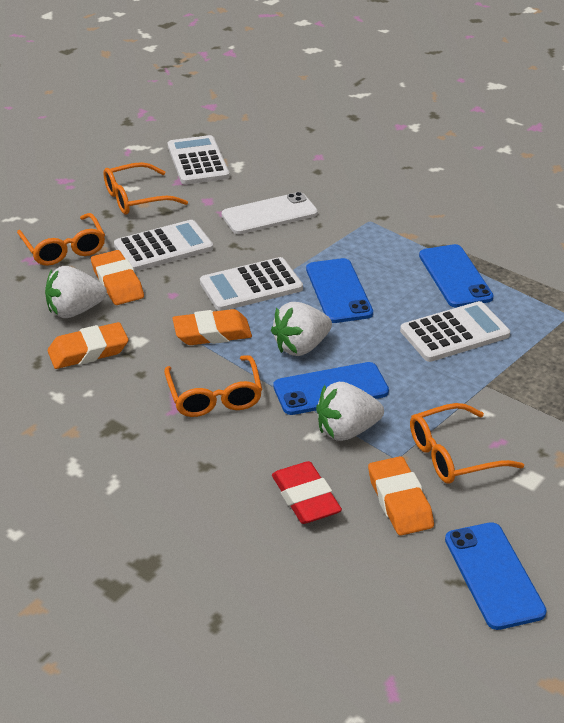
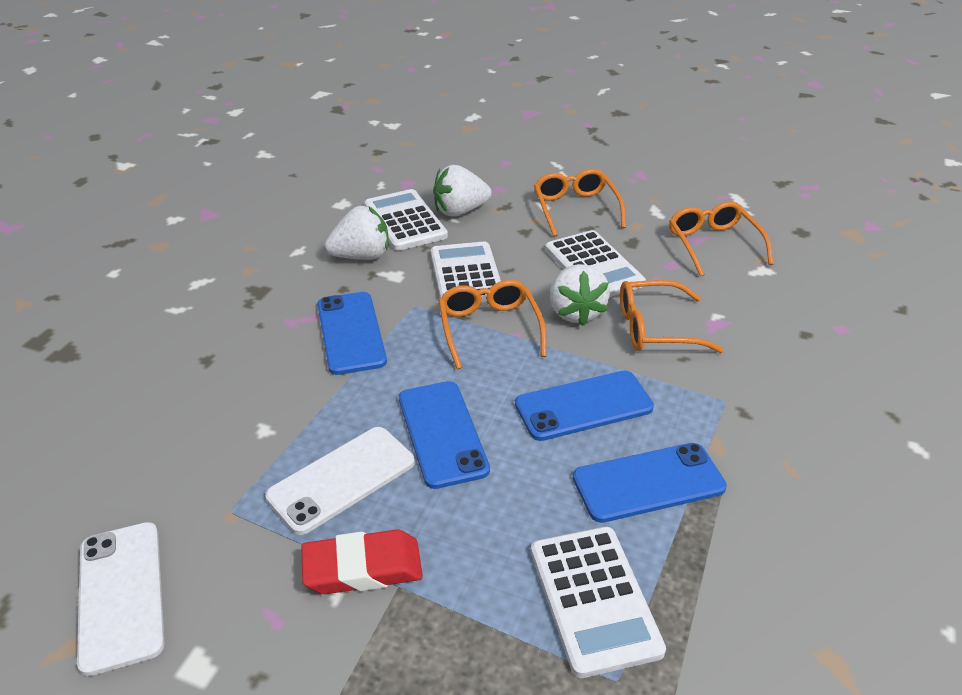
orange eraser: [48,322,128,369] [91,250,144,305] [172,309,252,345] [368,456,434,536] = 4 -> none = 0
white phone: [222,192,318,234] = 1 -> [77,522,164,676] [265,427,415,535] = 2

